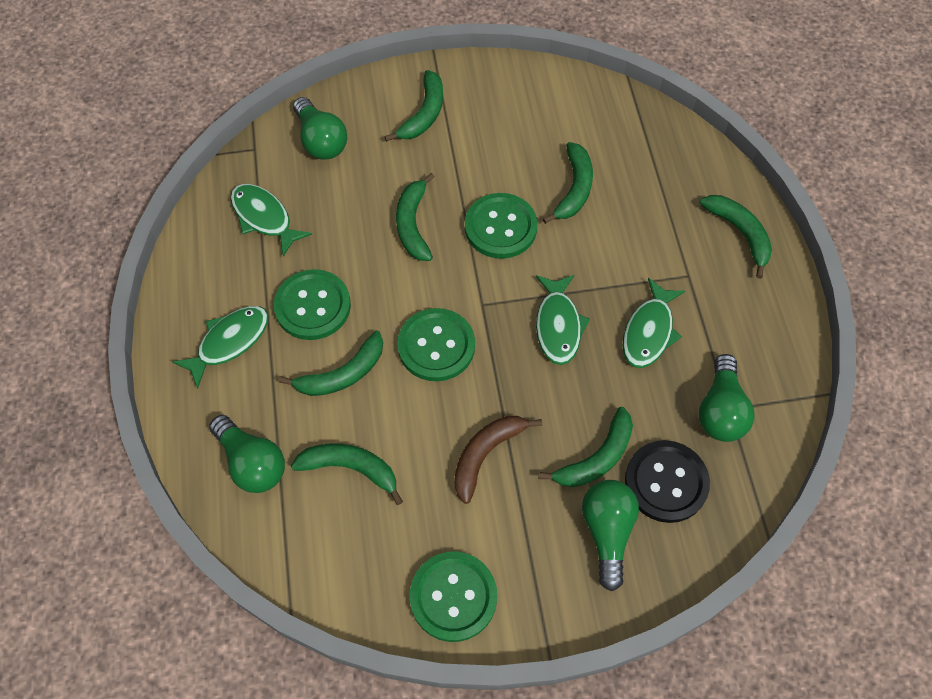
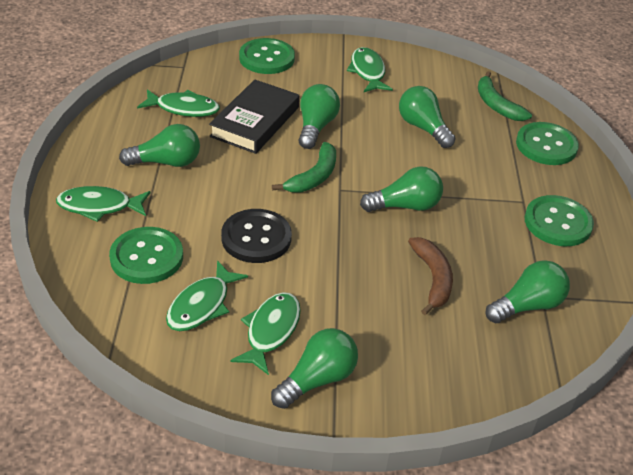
black book: none = 0 -> [209,80,299,154] = 1
green banana: [279,331,383,396] [291,443,403,505] [385,70,443,142] [396,173,435,261] [538,407,633,487] [543,142,593,224] [700,195,772,279] = 7 -> [272,142,336,192] [478,71,532,121] = 2
green fish: [173,306,269,389] [230,184,312,257] [536,275,590,365] [622,278,685,368] = 4 -> [56,186,150,222] [137,89,220,117] [166,260,248,331] [230,292,301,375] [347,47,393,92] = 5
green light bulb: [209,415,285,493] [293,97,347,160] [582,480,639,591] [699,354,754,442] = 4 -> [119,124,200,167] [271,328,358,409] [299,84,340,149] [360,166,443,212] [399,86,456,148] [485,260,570,324] = 6

